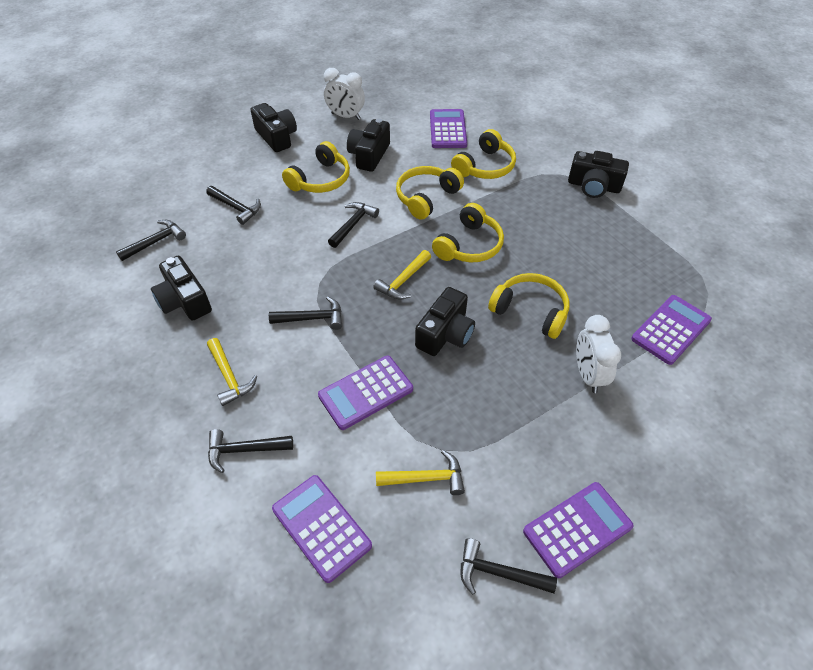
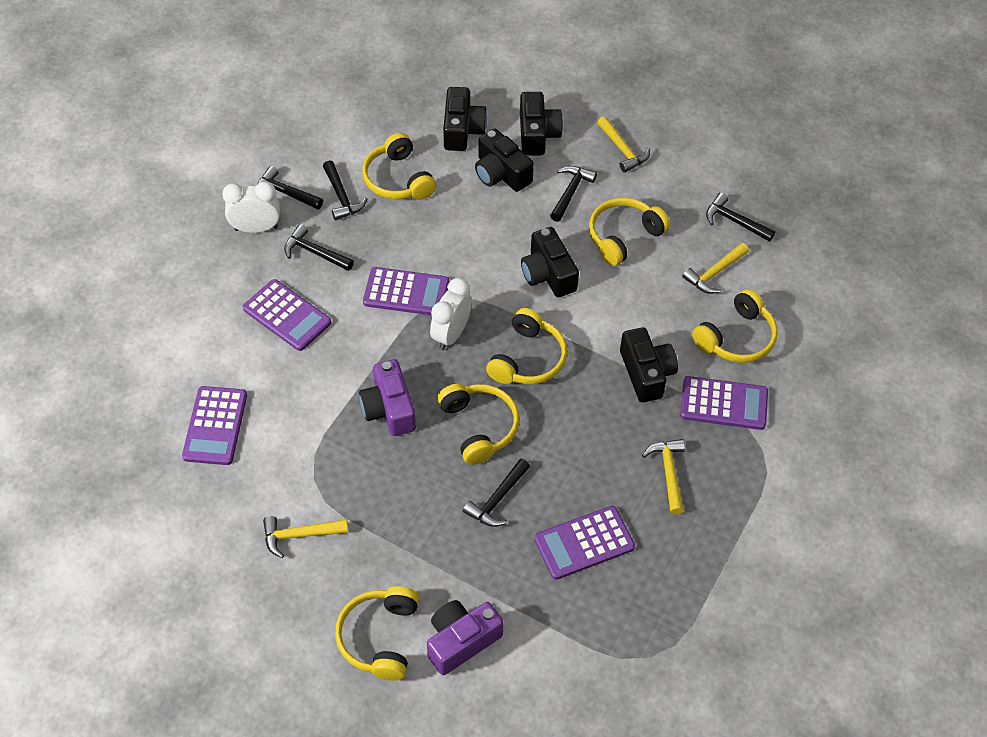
purple camera: none = 0 -> [359,359,416,436] [427,600,504,675] = 2
yellow hammer: [207,338,257,406] [374,250,431,300] [376,450,465,495] = 3 -> [263,516,348,558] [597,117,650,173] [642,439,685,515] [682,243,749,294] = 4
yellow headphones: [282,141,350,193] [396,166,464,220] [432,203,504,262] [451,129,516,179] [488,273,569,339] = 5 -> [335,586,419,681] [362,133,436,200] [437,384,519,465] [486,308,567,384] [589,198,670,266] [692,289,778,363] = 6

